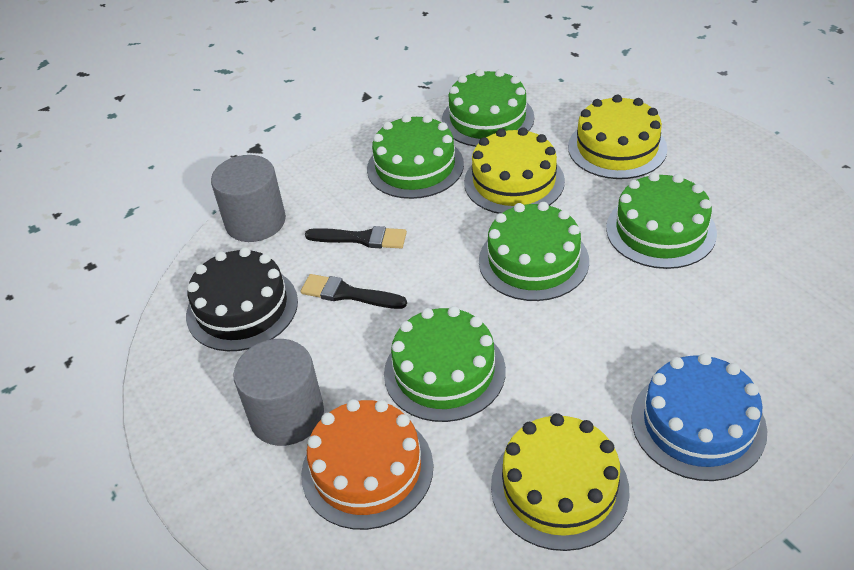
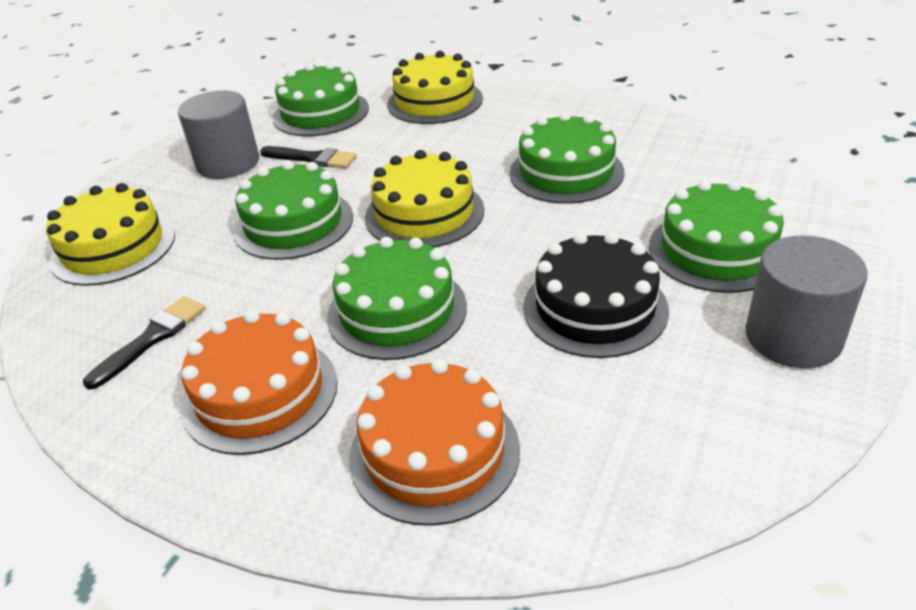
blue cake: [631,353,767,481] = 1 -> none = 0
orange cake: [301,399,433,530] = 1 -> [181,310,338,455] [349,359,520,526] = 2

